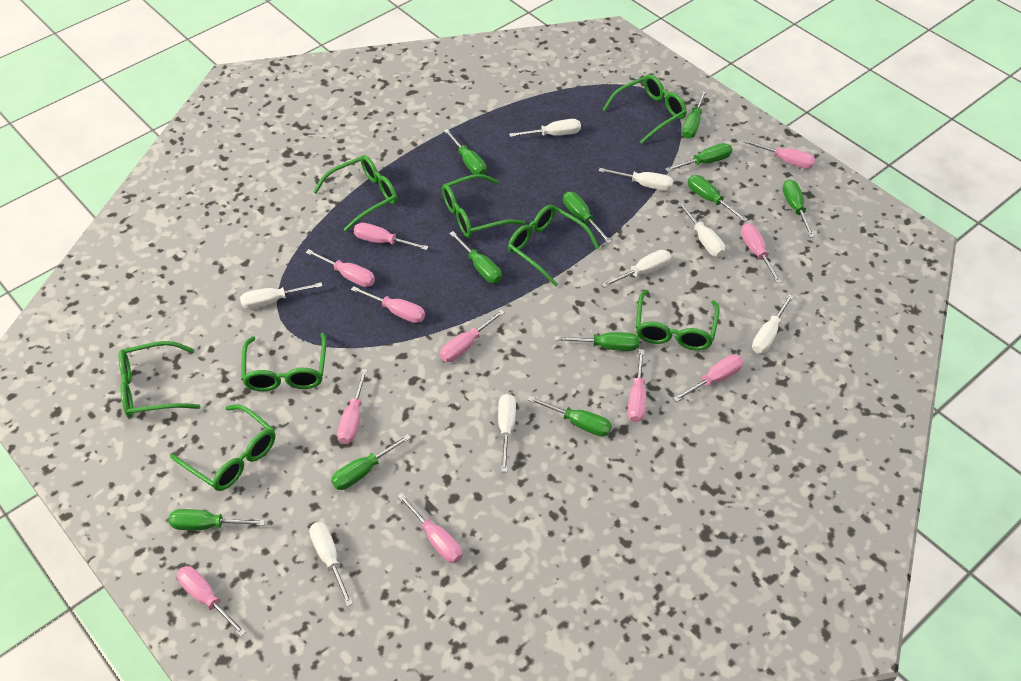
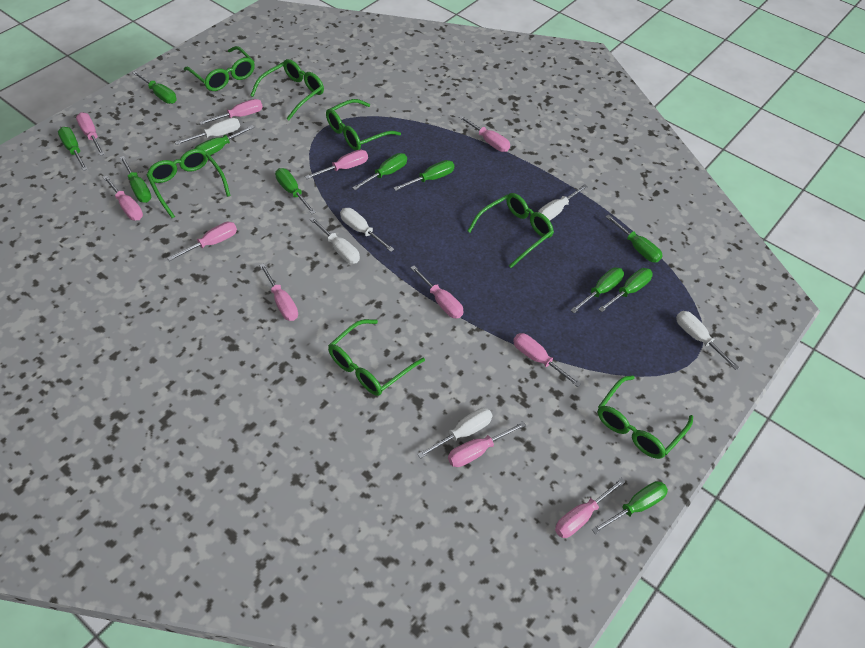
green glasses: [119,341,200,417] [170,405,276,491] [241,333,327,391] [313,155,397,232] [442,174,525,238] [508,205,600,287] [602,74,687,144] [636,290,720,350] = 8 -> [146,149,231,218] [184,46,255,91] [250,59,324,120] [326,99,401,151] [328,319,425,396] [467,193,554,268] [598,375,693,459] = 7
white screwdriver: [240,282,323,309] [309,522,353,606] [498,394,516,472] [509,119,581,137] [599,168,673,191] [601,250,671,288] [678,202,725,257] [752,294,794,354] = 8 -> [175,118,240,145] [310,217,360,264] [340,208,394,252] [417,408,493,459] [538,184,588,221] [676,311,739,370] = 6

